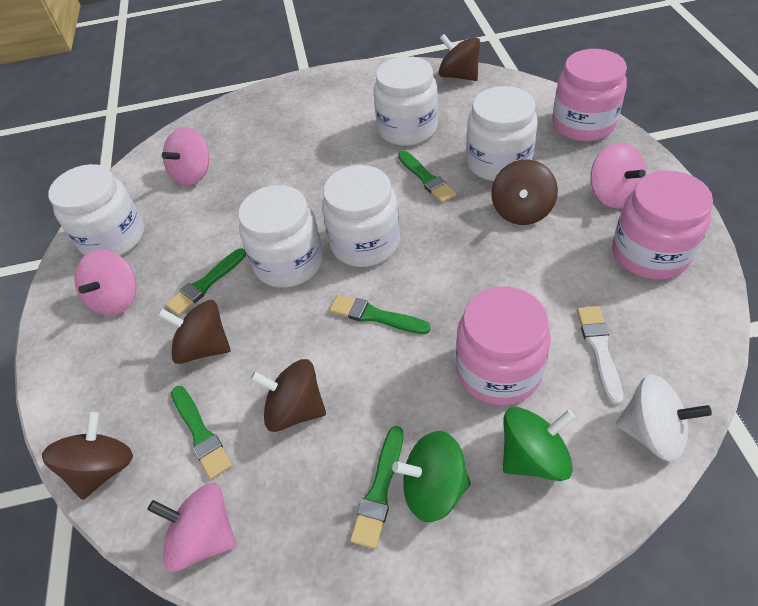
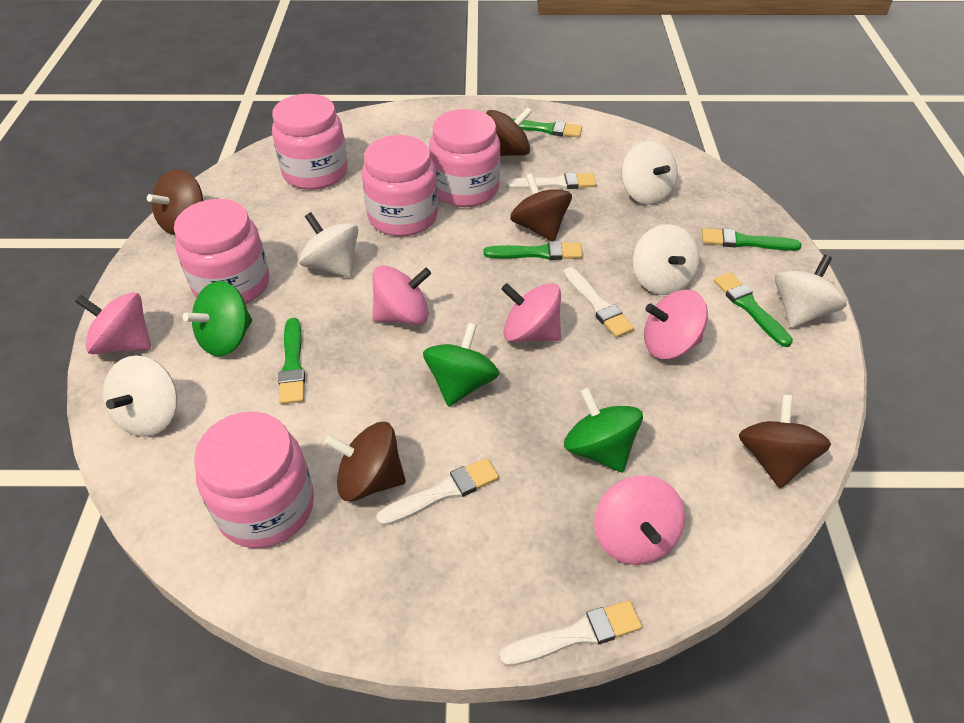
green spinning top: [392,431,471,522] [503,407,575,481] = 2 -> [183,281,252,356] [423,322,499,407] [564,387,643,473] = 3
pink jar: [456,286,551,405] [552,49,627,142] [612,170,713,280] = 3 -> [174,199,270,304] [194,412,314,548] [272,94,348,190] [362,135,438,236] [429,109,501,207] = 5
pink spinning top: [74,250,137,316] [147,483,237,572] [162,127,210,186] [591,143,647,208] = 4 -> [75,292,151,354] [372,266,431,325] [501,283,561,342] [594,475,685,565] [644,290,708,359] = 5
white brush: [577,306,623,405] = 1 -> [376,458,499,526] [499,600,642,666] [506,172,596,190] [564,267,634,338] = 4
white jar: [48,164,144,256] [238,185,323,288] [322,165,400,267] [373,56,438,146] [466,86,538,181] = 5 -> none = 0
white spinning top: [616,375,712,462] = 1 -> [103,356,177,437] [299,212,358,278] [621,141,678,205] [633,224,699,295] [775,255,847,328] = 5

